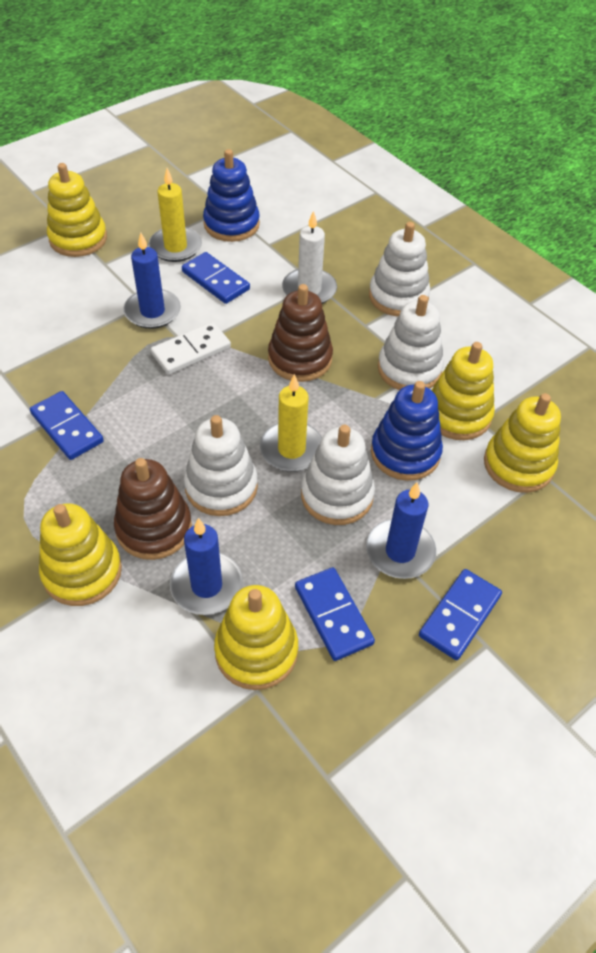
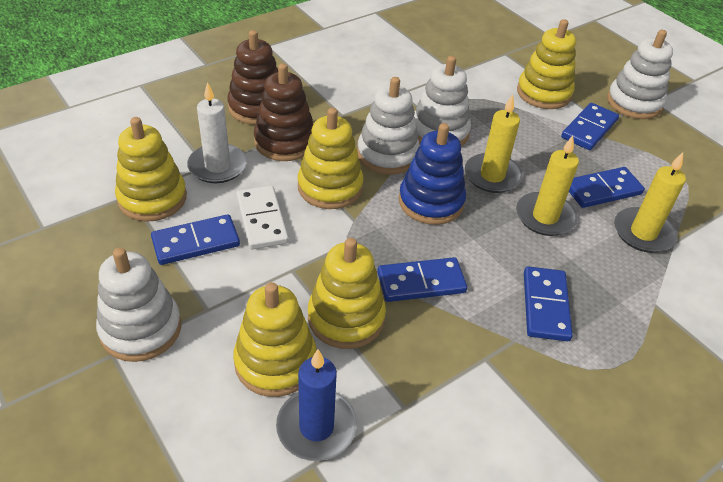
blue candle: [123,233,181,329] [170,518,243,615] [366,482,436,579] = 3 -> [276,349,357,461] = 1
blue domino: [30,391,104,460] [182,252,250,304] [295,567,375,661] [419,569,502,660] = 4 -> [151,214,240,265] [377,257,467,302] [524,266,573,341] [561,103,619,150] [569,167,645,208] = 5
blue stacking toy: [203,149,260,242] [371,381,443,481] = 2 -> [399,123,466,225] = 1
yellow candle: [149,168,202,262] [260,374,322,472] = 2 -> [465,94,523,193] [516,135,579,236] [614,152,686,253] = 3

